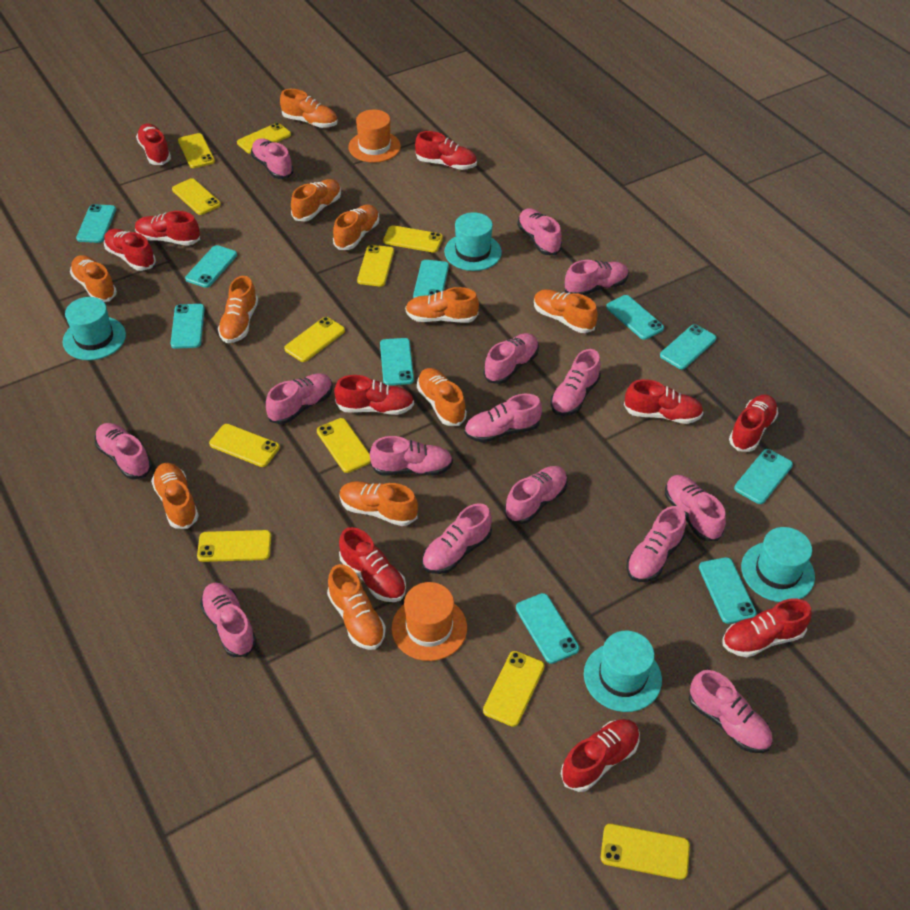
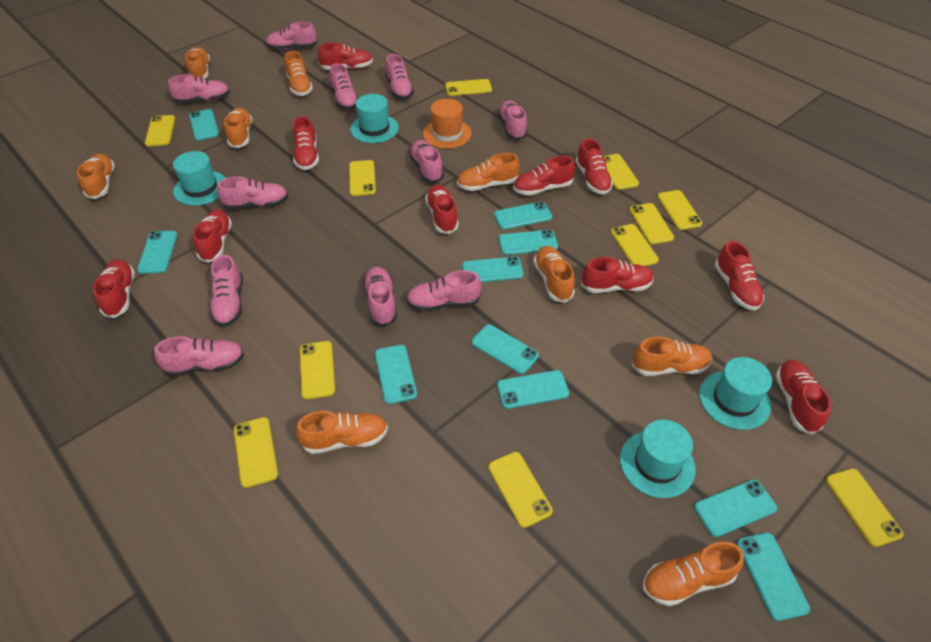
orange hat: [348,110,401,163] [391,582,467,661] = 2 -> [423,99,472,149] = 1
orange shoe: [70,255,117,302] [151,463,199,529] [218,276,258,343] [280,89,338,128] [291,179,341,221] [327,564,386,650] [333,205,379,250] [339,481,418,526] [405,287,479,323] [417,368,467,426] [534,289,598,333] = 11 -> [77,154,115,199] [185,47,210,79] [224,108,252,148] [285,51,313,96] [296,411,388,454] [457,153,520,191] [533,246,575,303] [632,337,712,376] [643,542,744,606] = 9
pink shoe: [95,423,152,480] [200,582,257,657] [251,138,294,179] [266,373,333,424] [370,436,453,476] [422,503,492,574] [464,394,542,443] [484,333,539,384] [504,466,568,524] [517,208,562,255] [550,349,601,416] [565,260,629,295] [626,506,686,582] [665,475,726,541] [689,670,773,753] = 15 -> [154,336,244,377] [168,74,230,103] [210,255,243,327] [217,176,288,210] [266,22,318,50] [329,63,358,110] [363,267,397,327] [385,54,414,99] [406,270,482,311] [409,140,444,183] [498,100,527,140] = 11

